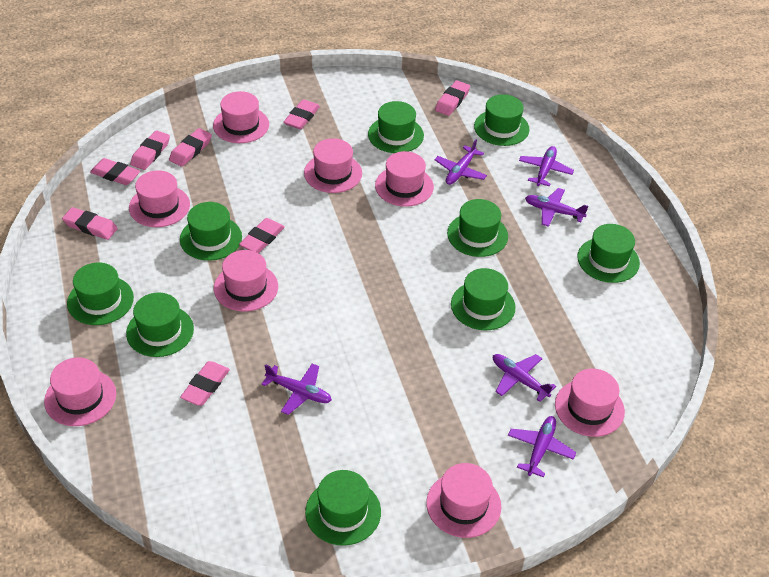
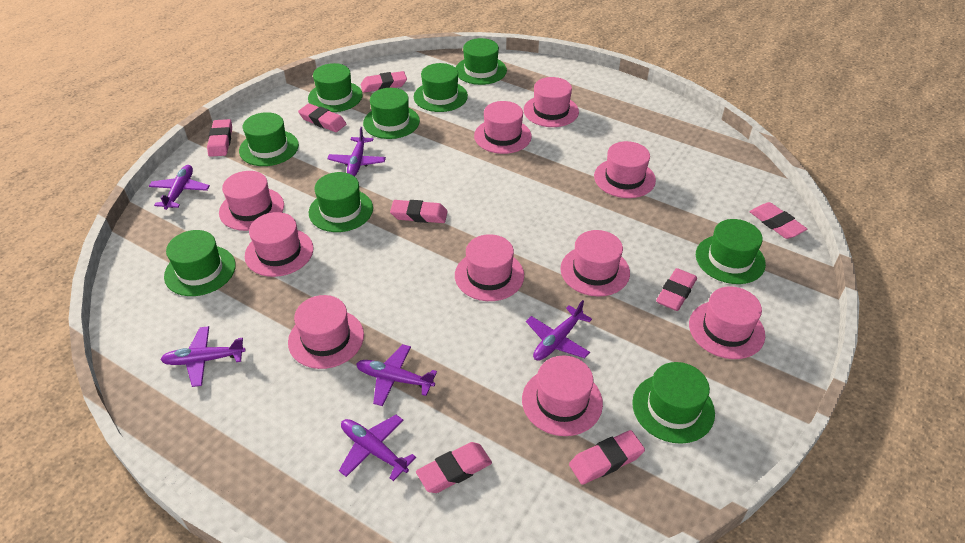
pink hat: [44,357,116,426] [129,170,190,227] [213,91,269,143] [214,250,278,312] [304,138,362,193] [375,151,434,207] [426,463,501,538] [555,369,625,437] = 8 -> [219,171,284,231] [245,212,313,277] [288,295,364,369] [455,234,524,301] [474,101,532,154] [522,355,603,436] [524,77,579,127] [560,230,630,296] [594,141,656,198] [689,287,765,359] = 10

